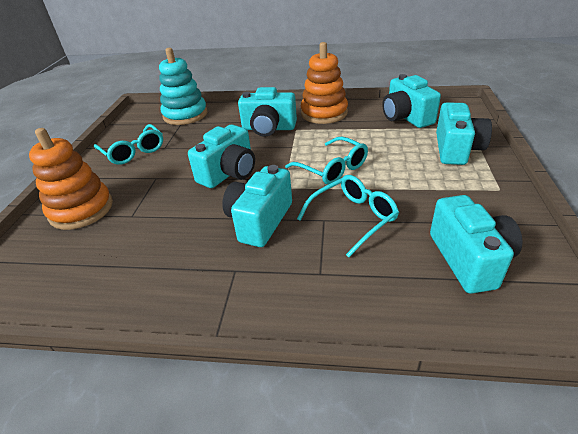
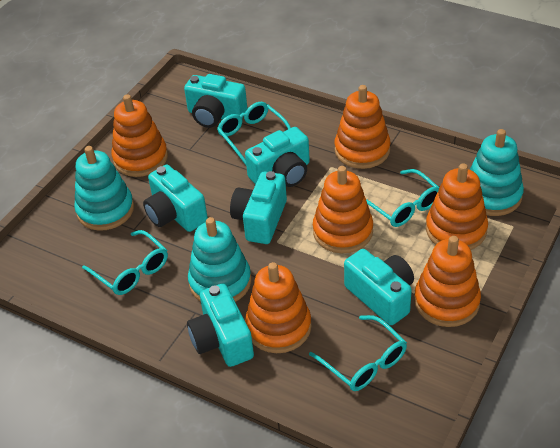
orange stacking toy: [29,128,113,230] [301,42,348,124] = 2 -> [112,94,168,177] [245,262,312,353] [313,166,373,253] [335,85,390,169] [414,236,481,327] [426,164,488,250] = 6
turquoise glasses: [94,124,163,165] [285,137,368,185] [297,175,399,257] = 3 -> [82,230,168,295] [217,102,291,165] [309,315,407,391] [366,169,440,227] = 4
turquoise stacking toy: [159,48,207,125] = 1 -> [74,146,134,231] [188,217,251,302] [470,129,524,216] = 3

